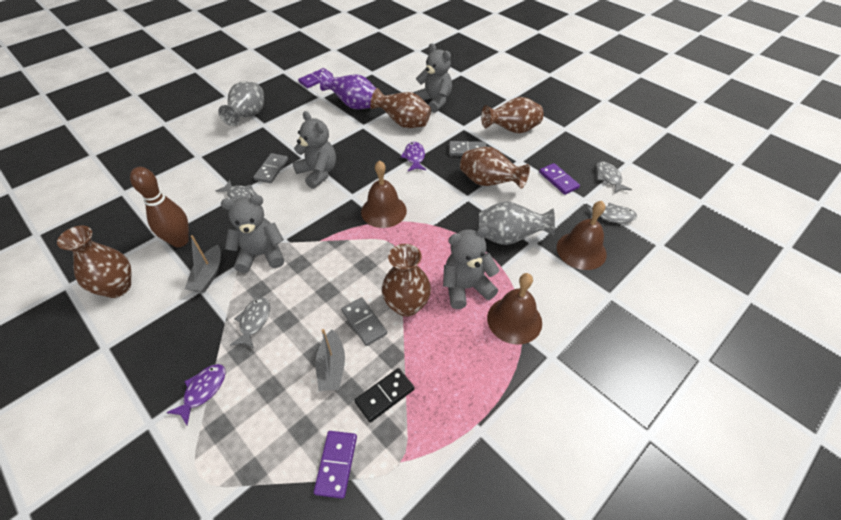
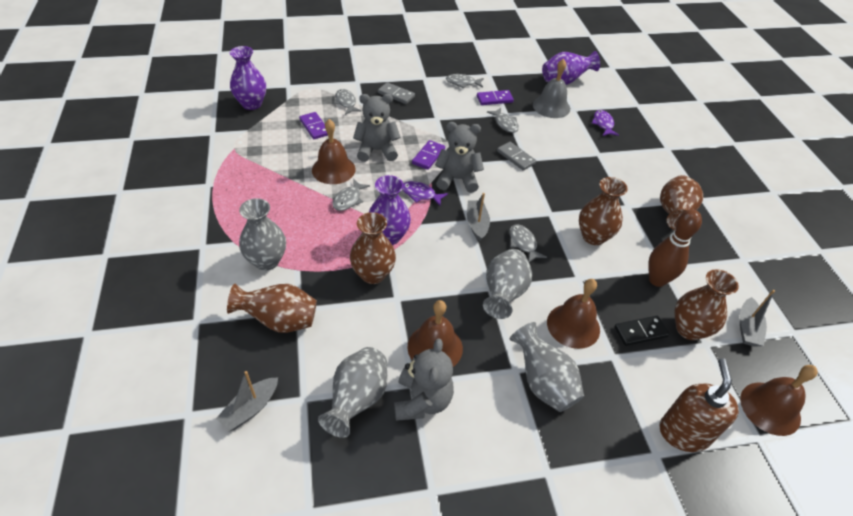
brown bell: [361,160,407,228] [487,273,542,345] [557,201,607,270] = 3 -> [312,119,355,184] [407,300,463,367] [547,279,600,349] [740,365,818,436] = 4
brown soap dispenser: none = 0 -> [659,358,739,452] = 1
grey bell: none = 0 -> [533,59,570,118] = 1
grey boat: [185,235,221,293] [316,329,345,391] = 2 -> [216,371,278,431] [467,193,490,241] [740,290,775,347] = 3
grey domino: [253,153,288,183] [341,297,387,346] [449,141,486,156] = 3 -> [378,82,415,104] [497,142,536,171] = 2
grey fish: [216,180,257,201] [230,297,270,349] [586,203,637,223] [596,162,632,194] = 4 -> [332,179,370,211] [334,89,361,115] [446,74,484,88] [487,108,519,133] [509,224,547,263] = 5
grey teddy bear: [221,195,284,273] [292,111,336,189] [413,43,452,113] [443,226,500,309] = 4 -> [353,94,401,162] [394,338,454,421] [435,122,484,193] = 3
grey vase: [218,81,264,126] [479,201,555,245] = 2 -> [239,198,286,271] [318,347,387,438] [483,249,532,319] [510,322,584,412] = 4
purple vase: [320,70,376,109] = 1 -> [230,46,266,110] [369,175,411,245] [542,51,600,85] = 3

